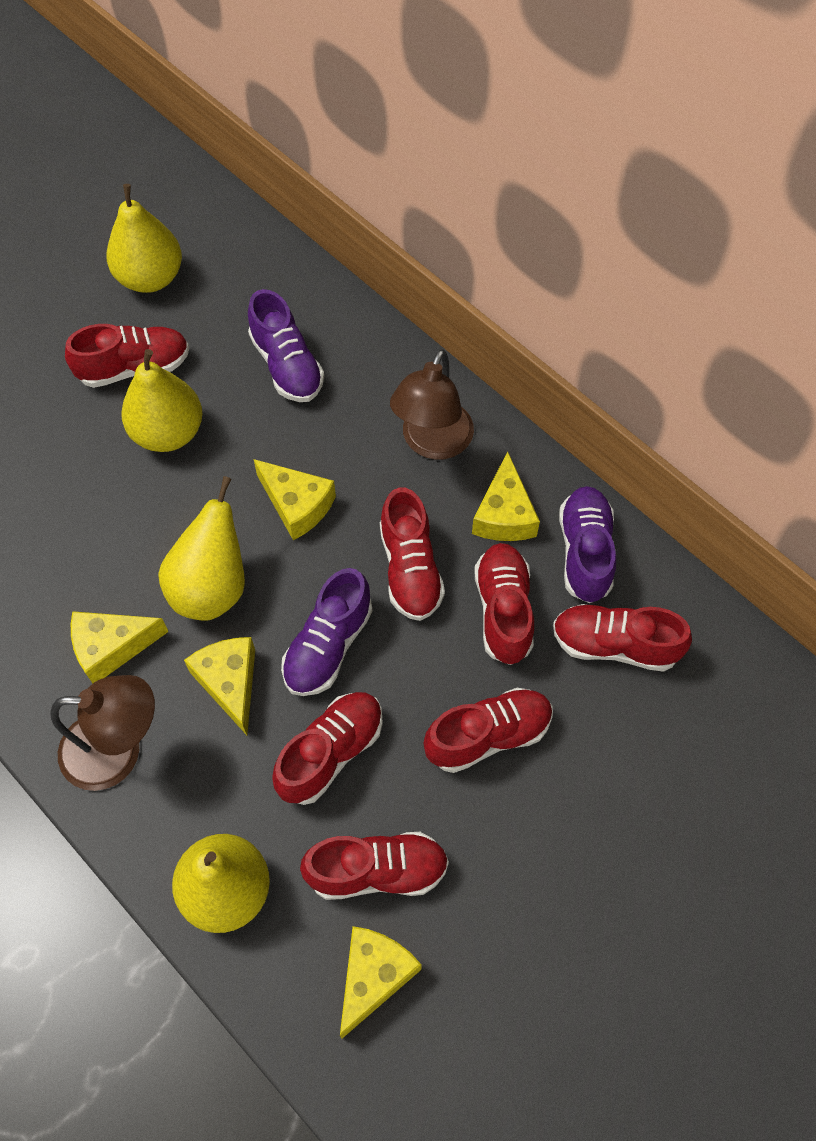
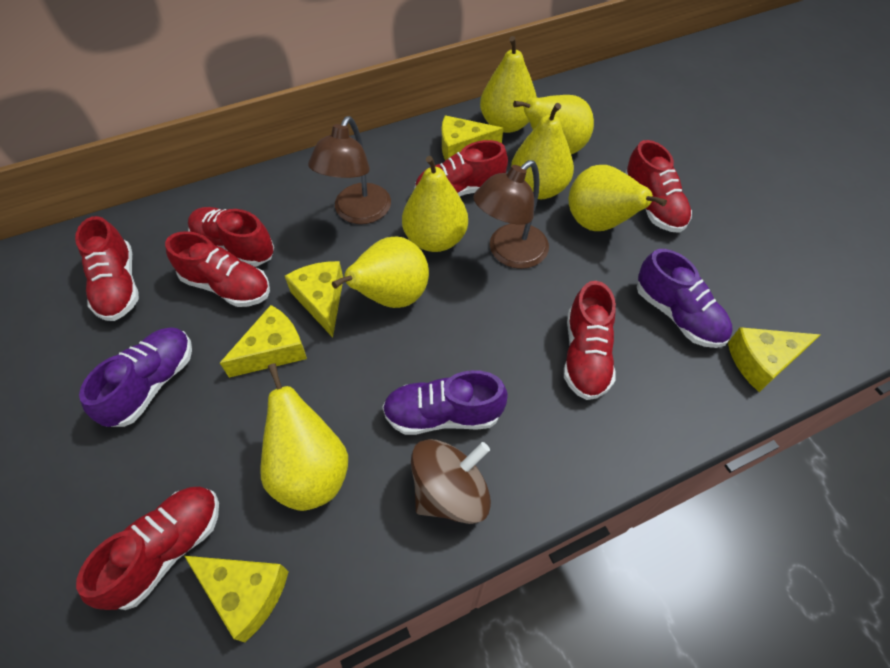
brown spinning top: none = 0 -> [411,439,491,524] = 1
yellow pear: [106,184,182,293] [121,349,202,452] [158,476,245,621] [172,834,270,933] = 4 -> [260,363,348,511] [332,236,429,308] [402,156,468,252] [480,36,537,133] [511,103,574,199] [513,95,594,154] [569,165,667,231] = 7

